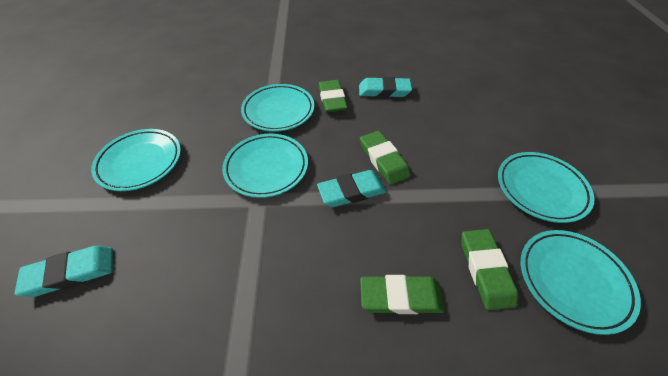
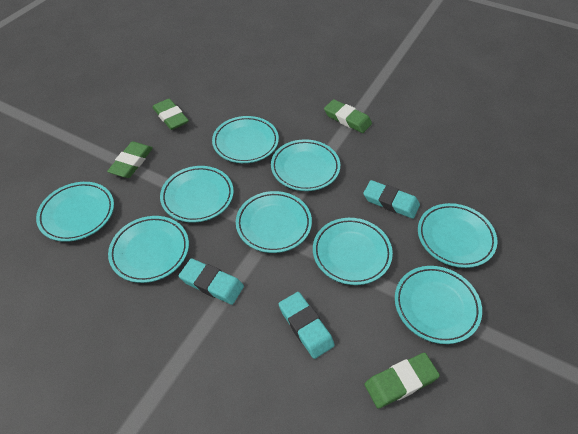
turquoise plate: [91,129,181,191] [222,134,308,198] [241,84,314,132] [498,152,594,223] [521,230,641,335] = 5 -> [36,182,114,242] [108,216,189,283] [160,166,234,223] [212,116,279,163] [236,191,312,253] [271,139,340,191] [313,218,393,285] [395,266,482,344] [418,203,497,268] = 9

